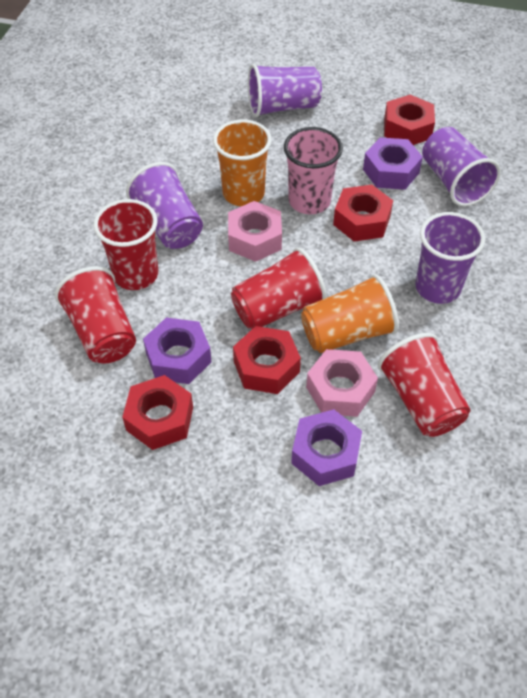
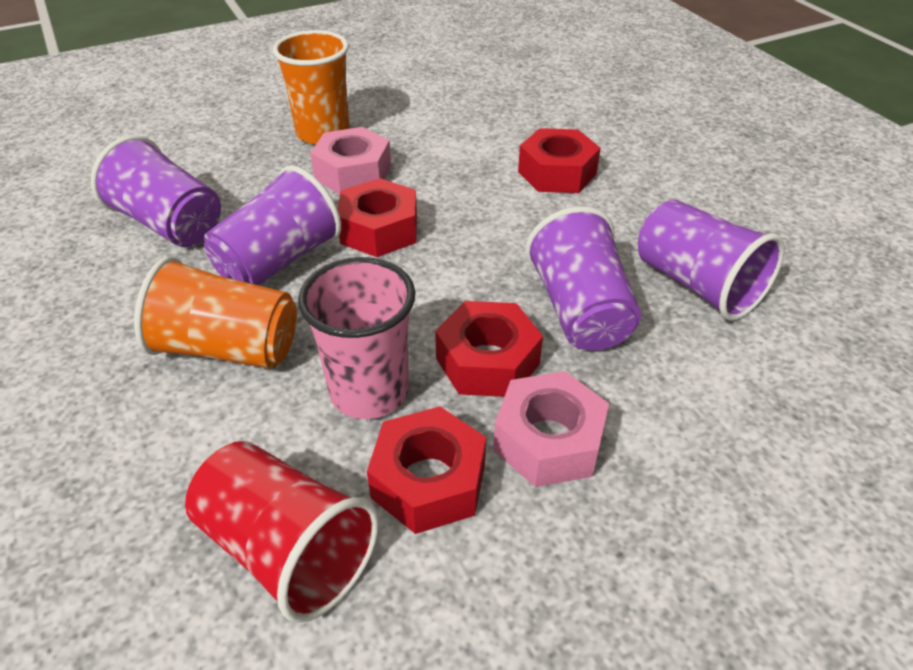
purple nut: [143,318,211,384] [291,409,362,486] [363,137,423,190] = 3 -> none = 0
red cup: [55,266,136,363] [94,199,158,290] [231,247,327,329] [378,333,471,437] = 4 -> [185,441,379,623] = 1

